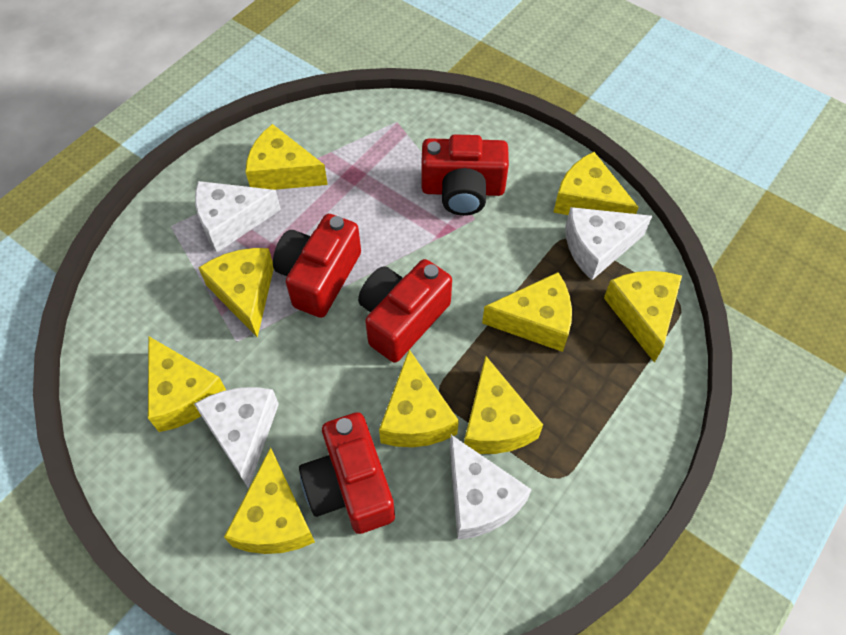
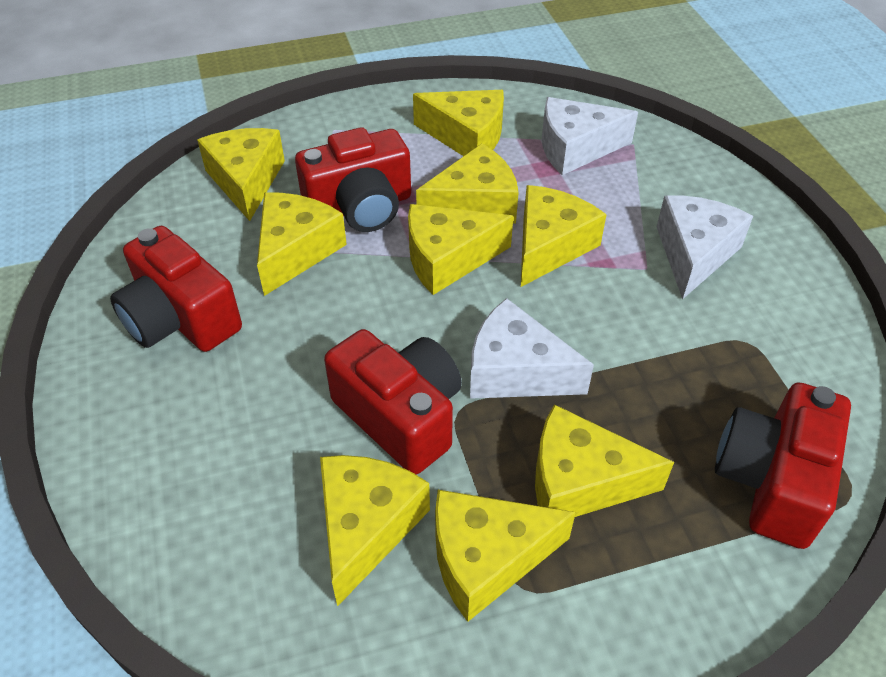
white cheese: [194,387,279,489] [195,181,281,252] [450,435,532,540] [565,207,652,280] = 4 -> [470,298,594,399] [542,97,638,175] [657,195,753,299] = 3

